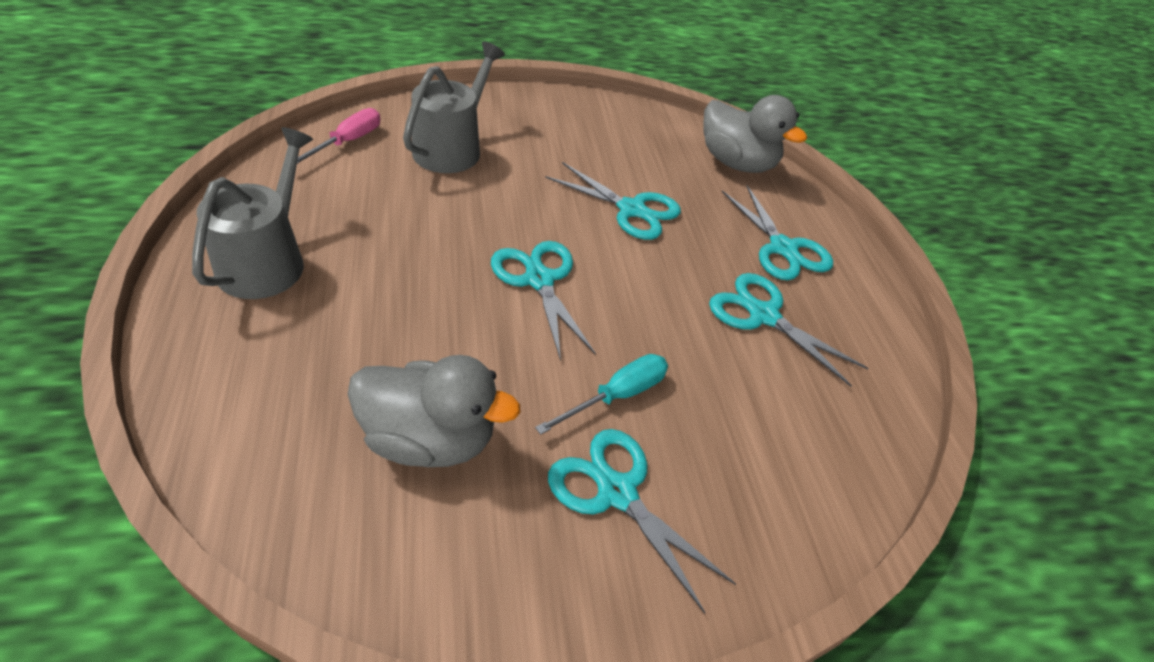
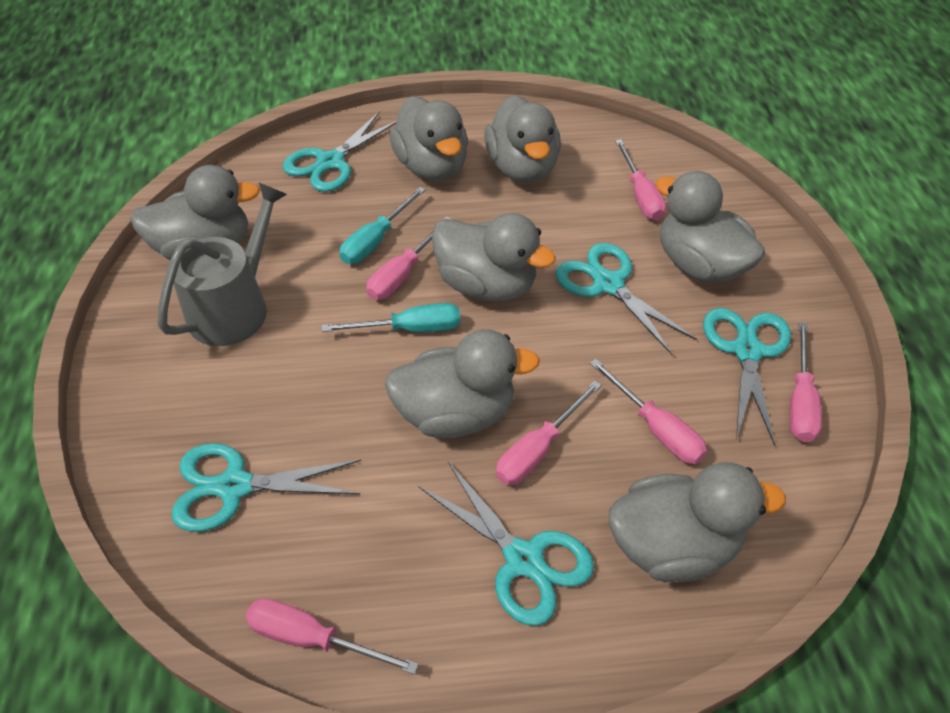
grey duck: [348,355,521,467] [703,95,807,173] = 2 -> [130,165,260,260] [385,329,540,438] [389,96,468,181] [432,213,556,302] [484,95,561,183] [608,462,786,582] [655,171,765,283] = 7
grey watering can: [192,127,313,299] [403,41,505,173] = 2 -> [158,183,287,346] = 1
pink screwdriver: [297,108,380,164] = 1 -> [246,598,419,675] [366,217,453,300] [496,381,602,485] [590,359,707,464] [615,140,667,221] [790,322,822,442] = 6
turquoise screwdriver: [535,354,668,435] = 1 -> [321,303,460,332] [340,187,426,264] = 2

